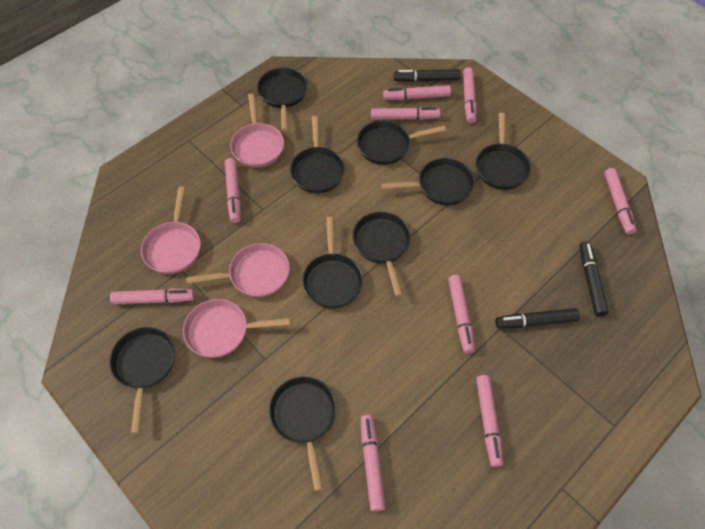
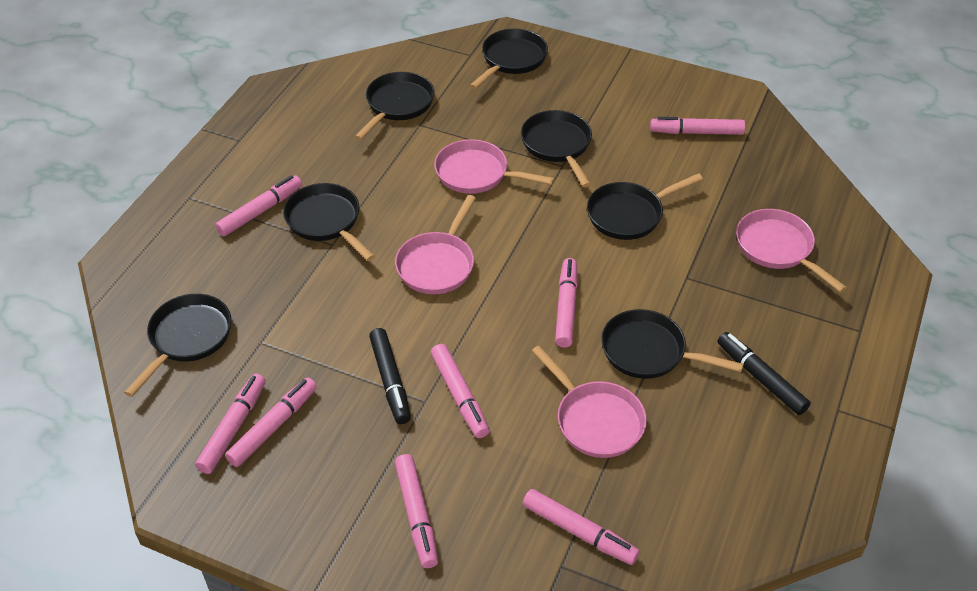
black marker: [394,69,461,82] [495,308,580,329] [580,241,609,316] = 3 -> [369,328,411,424] [717,332,811,415] = 2
black pan: [109,327,175,434] [257,68,308,131] [269,377,337,491] [290,116,345,193] [302,217,363,309] [352,212,411,297] [357,121,446,165] [381,158,475,205] [476,113,531,190] = 9 -> [124,294,232,397] [283,183,375,261] [354,72,434,140] [470,29,548,89] [521,110,592,187] [587,173,703,240] [601,309,744,379] = 7
pink marker: [110,289,195,305] [225,158,241,223] [361,414,386,511] [371,107,440,120] [383,85,451,100] [448,275,475,353] [463,67,477,123] [476,375,503,467] [604,168,636,235] = 9 -> [195,374,266,474] [215,175,302,236] [225,377,317,467] [395,454,438,568] [431,344,489,438] [523,489,639,565] [555,258,578,348] [650,117,745,135] = 8

